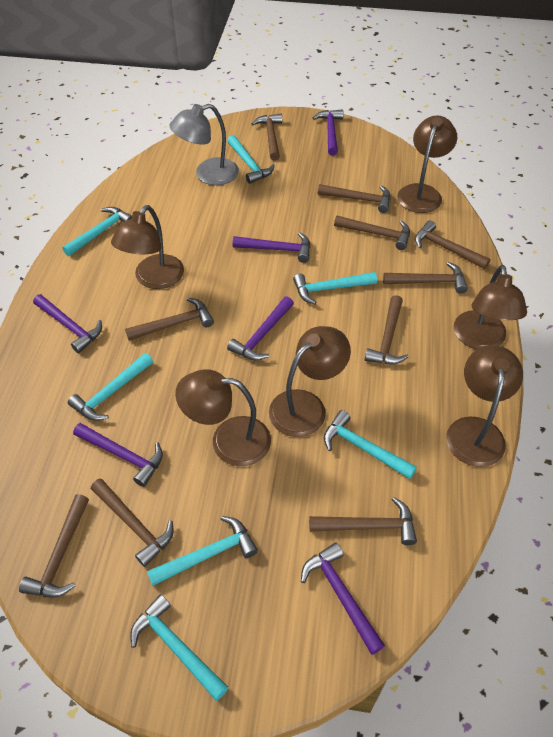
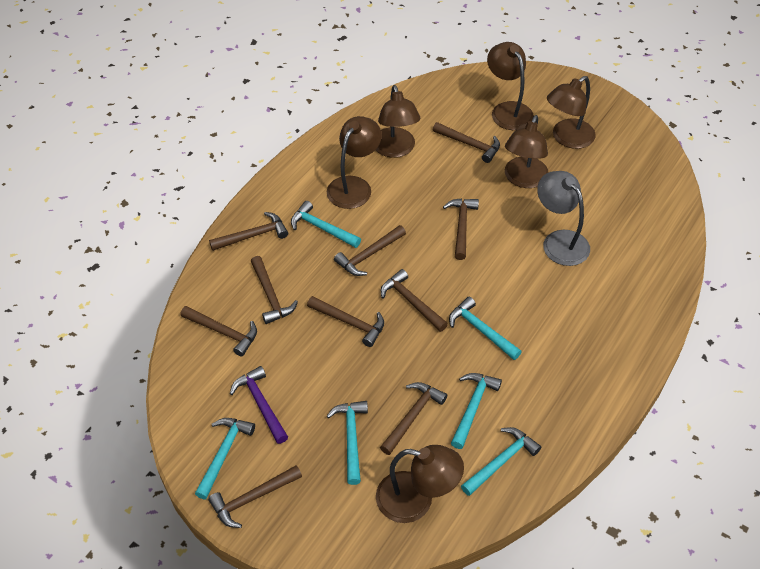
purple hammer: [33,294,102,353] [73,423,163,487] [227,296,294,361] [233,232,310,263] [301,542,385,655] [313,109,344,156] = 6 -> [230,366,288,444] = 1
turquoise hammer: [62,207,132,256] [68,353,153,421] [130,594,228,701] [147,516,258,586] [227,135,275,184] [293,272,377,305] [324,410,417,479] = 7 -> [195,418,255,499] [291,201,361,248] [327,401,368,485] [449,297,522,360] [451,373,502,449] [461,427,541,496] = 6

